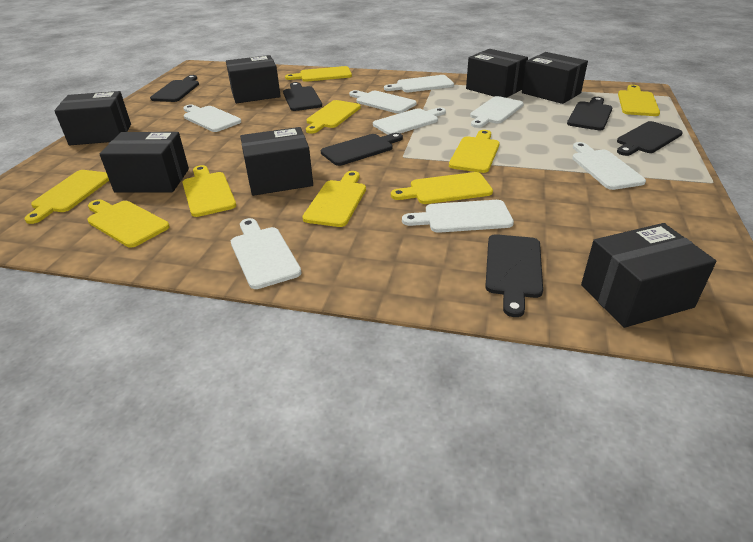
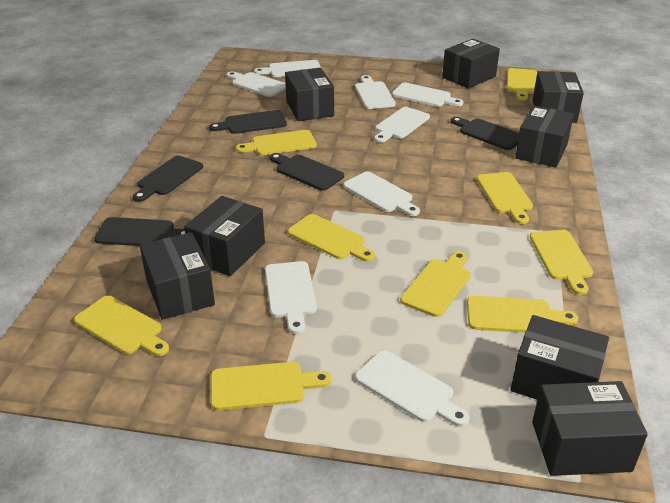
black box: [54,91,131,145] [99,132,189,193] [226,55,281,103] [240,127,313,196] [466,49,528,98] [522,52,588,104] [581,223,716,328] = 7 -> [140,232,215,320] [184,196,265,276] [285,68,334,121] [442,39,500,89] [510,315,609,400] [515,106,574,168] [532,381,648,476] [533,71,584,123] = 8
black cutting board: [150,75,199,102] [283,82,322,111] [321,133,403,166] [485,234,543,317] [567,97,612,130] [617,121,683,156] = 6 -> [94,217,185,246] [133,156,203,202] [209,110,287,134] [269,153,344,191] [451,117,519,150] = 5

